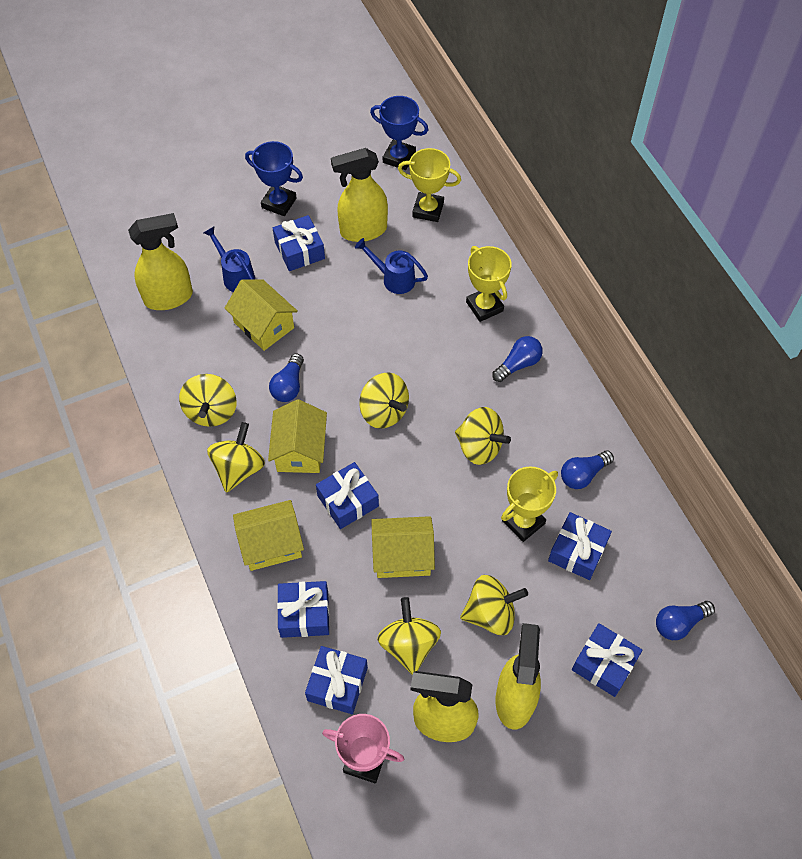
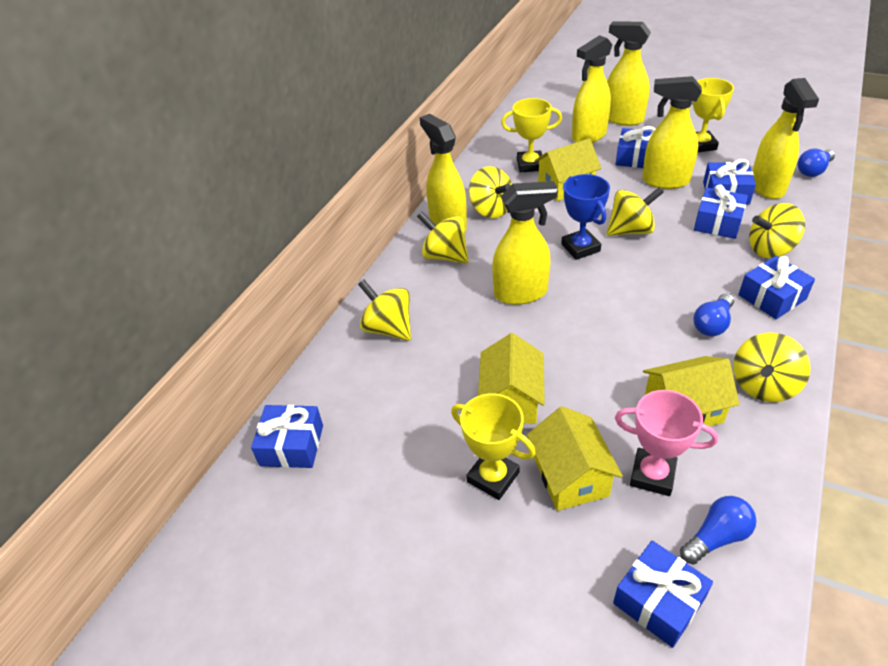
blue light bulb: [269,353,304,402] [492,336,543,382] [561,451,614,489] [656,601,715,640] = 4 -> [680,496,756,565] [694,293,734,336] [798,149,835,177] = 3
blue trophy: [245,141,303,216] [370,96,428,170] = 2 -> [561,174,610,260] = 1
blue watering can: [204,227,255,292] [355,238,428,294] = 2 -> none = 0
yellow spray bottle: [128,213,193,310] [331,148,388,242] [411,671,479,742] [495,623,541,730] = 4 -> [420,114,467,231] [492,181,558,305] [572,35,613,143] [607,21,651,126] [642,76,702,189] [752,78,819,199] = 6

